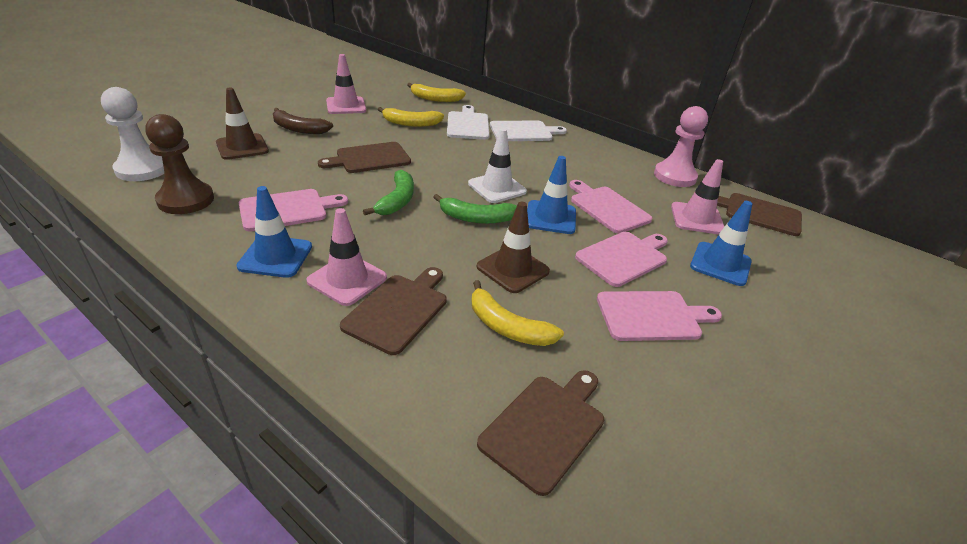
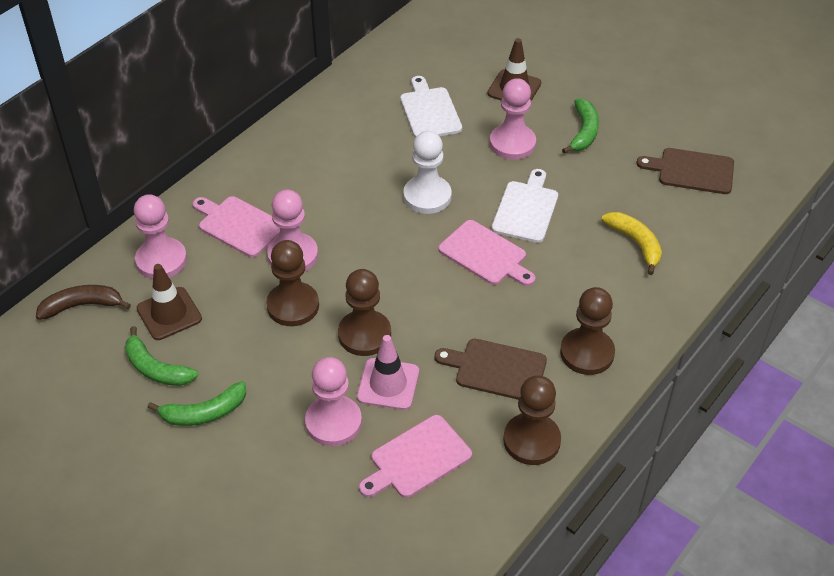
blue traffic cone: [236,186,312,278] [527,156,576,234] [690,201,752,286] = 3 -> none = 0
brown cutting board: [318,142,411,173] [340,267,447,355] [477,370,604,496] [717,193,802,236] = 4 -> [434,339,547,400] [636,148,734,194] = 2
brown pawn: [146,114,214,214] = 1 -> [266,240,319,326] [338,269,391,356] [503,376,561,465] [560,287,615,375] = 4
green banana: [363,170,414,215] [433,194,517,224] = 2 -> [125,326,198,386] [147,381,246,426] [562,99,599,154] = 3
pink cutting board: [239,189,348,232] [569,180,652,233] [575,232,668,287] [597,291,722,341] = 4 -> [193,196,280,257] [359,415,472,498] [438,220,535,286] = 3
pink pawn: [654,106,708,187] = 1 -> [134,194,187,279] [267,189,318,272] [305,357,362,446] [490,78,536,160] = 4
pink traffic cone: [306,208,387,306] [326,54,366,114] [671,159,724,234] = 3 -> [357,335,419,410] = 1
white traffic cone: [468,128,527,203] = 1 -> none = 0
yellow banana: [377,107,444,127] [407,83,466,102] [472,280,564,346] = 3 -> [602,212,662,275] = 1

